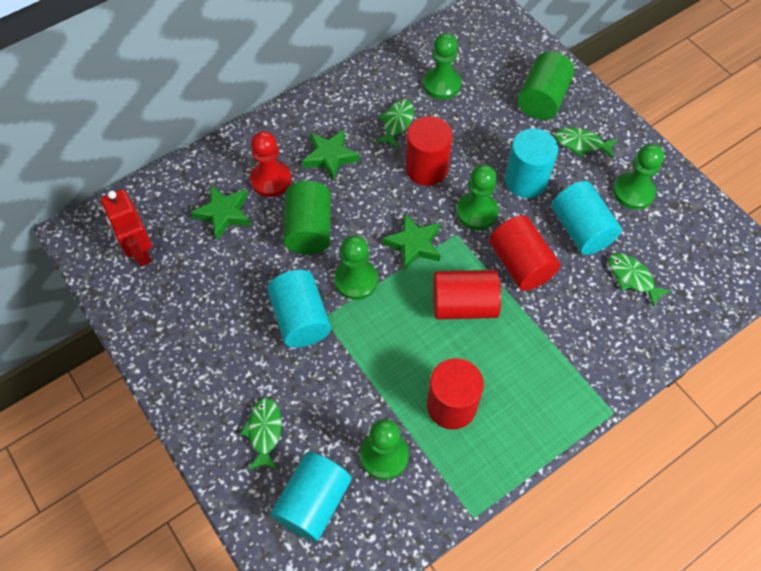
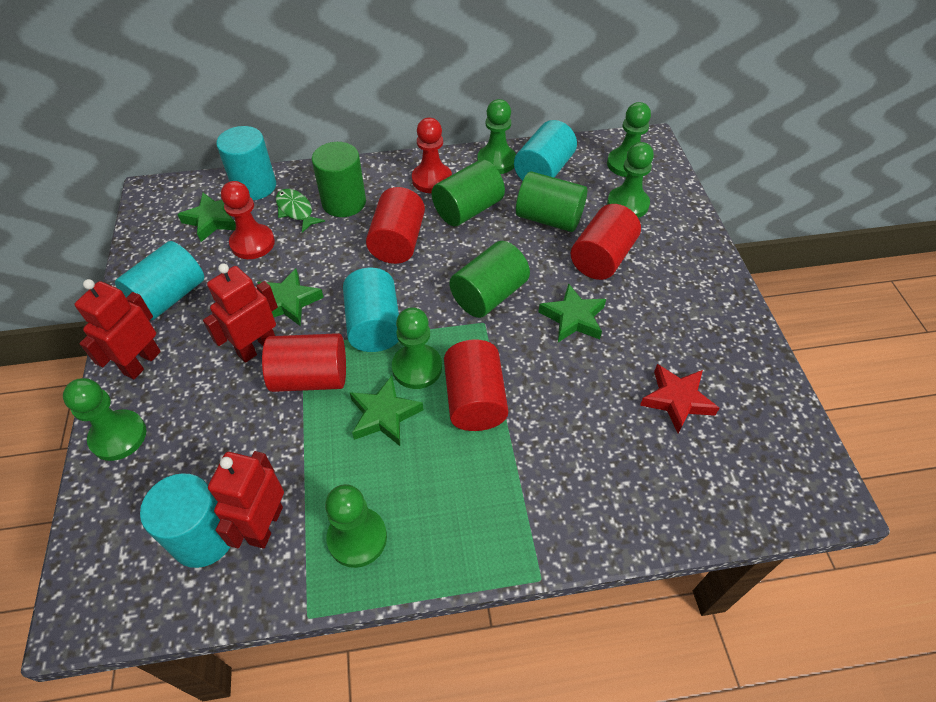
green cylinder: [283,181,331,254] [518,51,574,120] = 2 -> [312,142,366,217] [431,159,505,226] [449,241,530,318] [516,171,587,232] = 4
green fish: [240,398,282,470] [375,99,414,149] [555,127,617,159] [608,253,671,307] = 4 -> [276,189,325,233] = 1
green pawn: [334,235,378,300] [360,419,409,480] [423,33,461,100] [456,165,499,230] [613,144,664,210] = 5 -> [63,378,146,461] [325,484,387,568] [392,307,442,389] [477,99,516,174] [607,102,651,177] [607,142,654,218] = 6
green star: [191,185,251,240] [302,129,360,181] [382,214,440,270] = 3 -> [177,193,236,242] [257,269,324,326] [349,376,423,446] [539,283,606,342] = 4
red pawn: [250,131,291,197] = 1 -> [221,181,275,259] [412,118,452,193] = 2
red robot: [101,189,152,267] = 1 -> [75,279,161,379] [203,263,278,363] [208,451,284,549] = 3
red star: none = 0 -> [640,364,719,433] = 1
turquoise cylinder: [267,270,331,348] [270,452,352,542] [505,128,558,198] [551,181,622,255] = 4 -> [115,241,204,320] [140,473,230,568] [216,126,276,200] [343,268,399,352] [514,120,577,181] = 5

